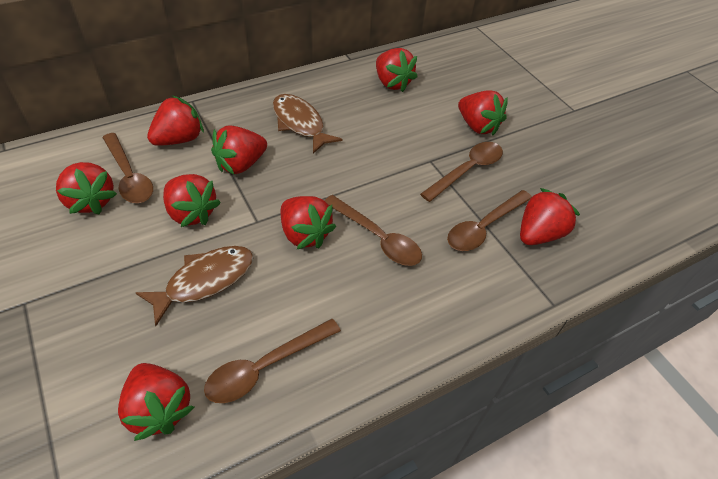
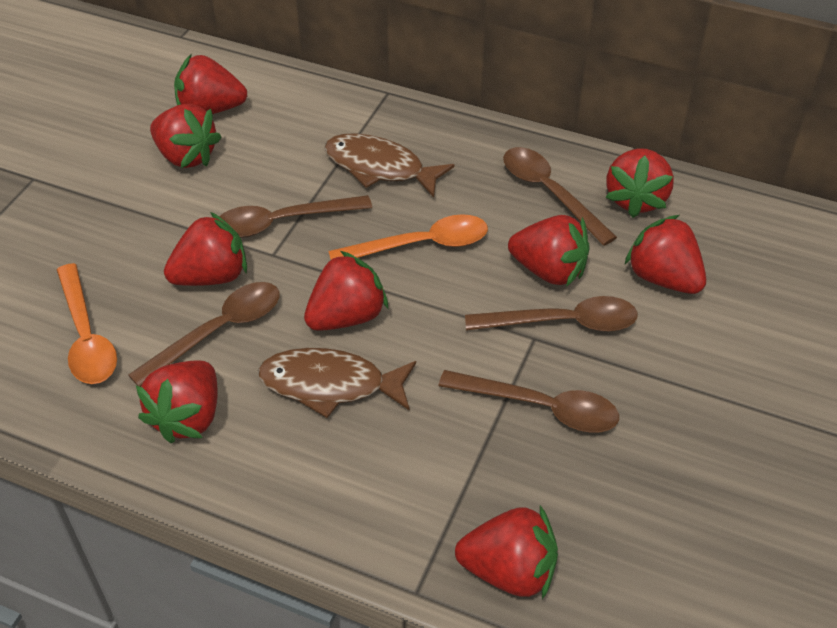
orange spoon: none = 0 -> [57,263,117,384] [328,214,488,260] = 2

